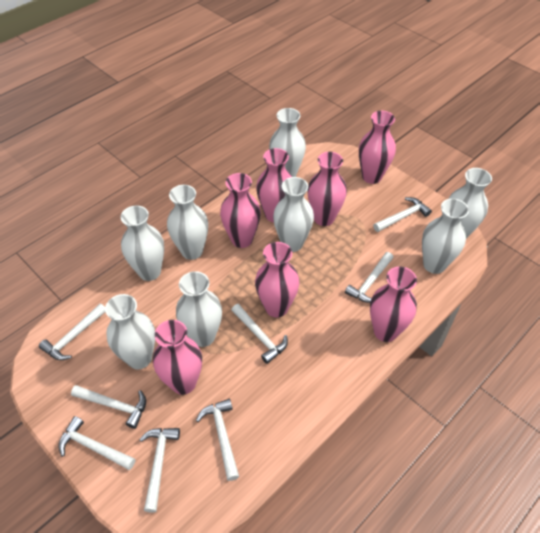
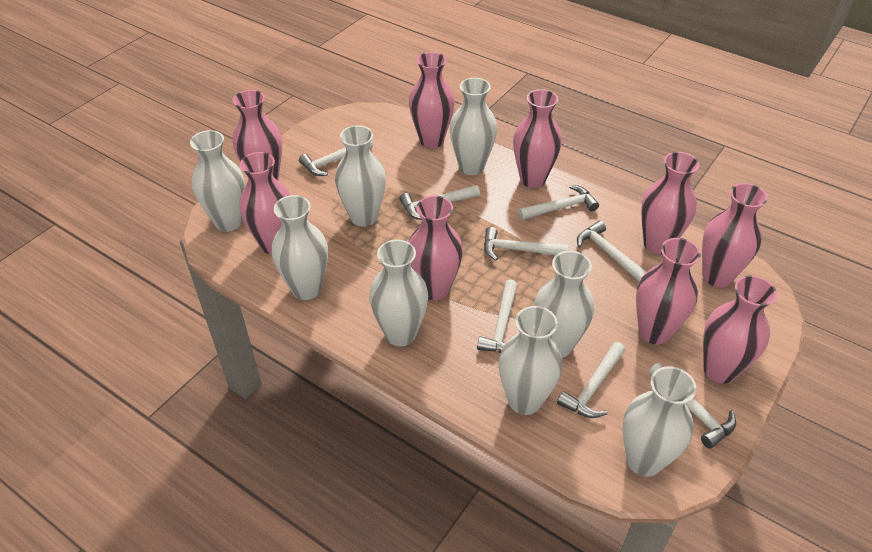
pink vase: [153,320,202,395] [220,173,261,248] [255,242,299,317] [256,148,292,222] [307,152,347,226] [359,111,396,184] [370,266,417,342] = 7 -> [233,90,282,181] [239,152,290,255] [409,52,455,148] [409,196,463,300] [513,89,562,188] [636,238,701,345] [641,152,699,254] [702,183,768,287] [703,275,777,384] = 9

